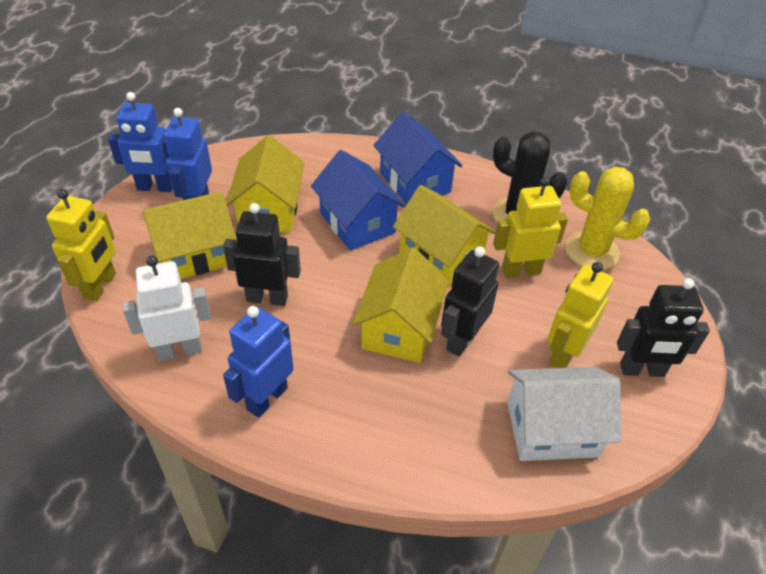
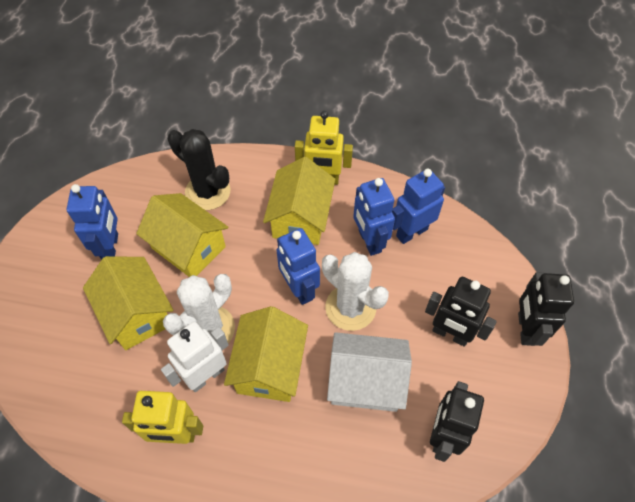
blue house: [311,150,406,251] [373,112,463,204] = 2 -> none = 0
blue robot: [108,92,172,192] [164,108,212,200] [223,306,294,418] = 3 -> [67,184,118,260] [277,228,320,305] [353,178,395,256] [392,169,445,244] = 4
white cactus: none = 0 -> [163,274,235,343] [322,252,389,331] = 2
yellow cactus: [565,167,650,270] = 1 -> none = 0
yellow robot: [46,189,116,301] [493,177,568,278] [547,262,613,368] = 3 -> [122,391,203,444] [295,111,353,185] = 2

